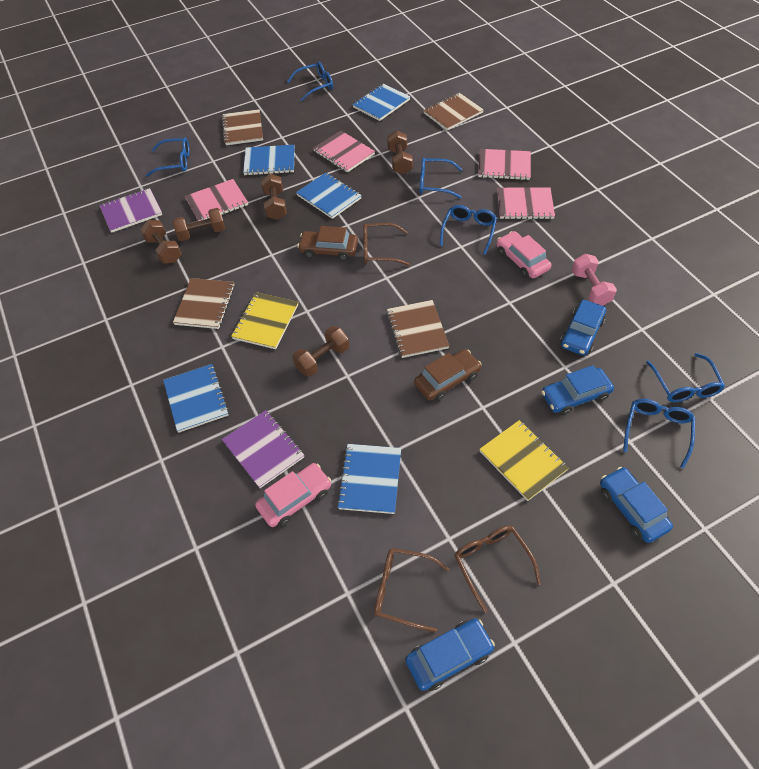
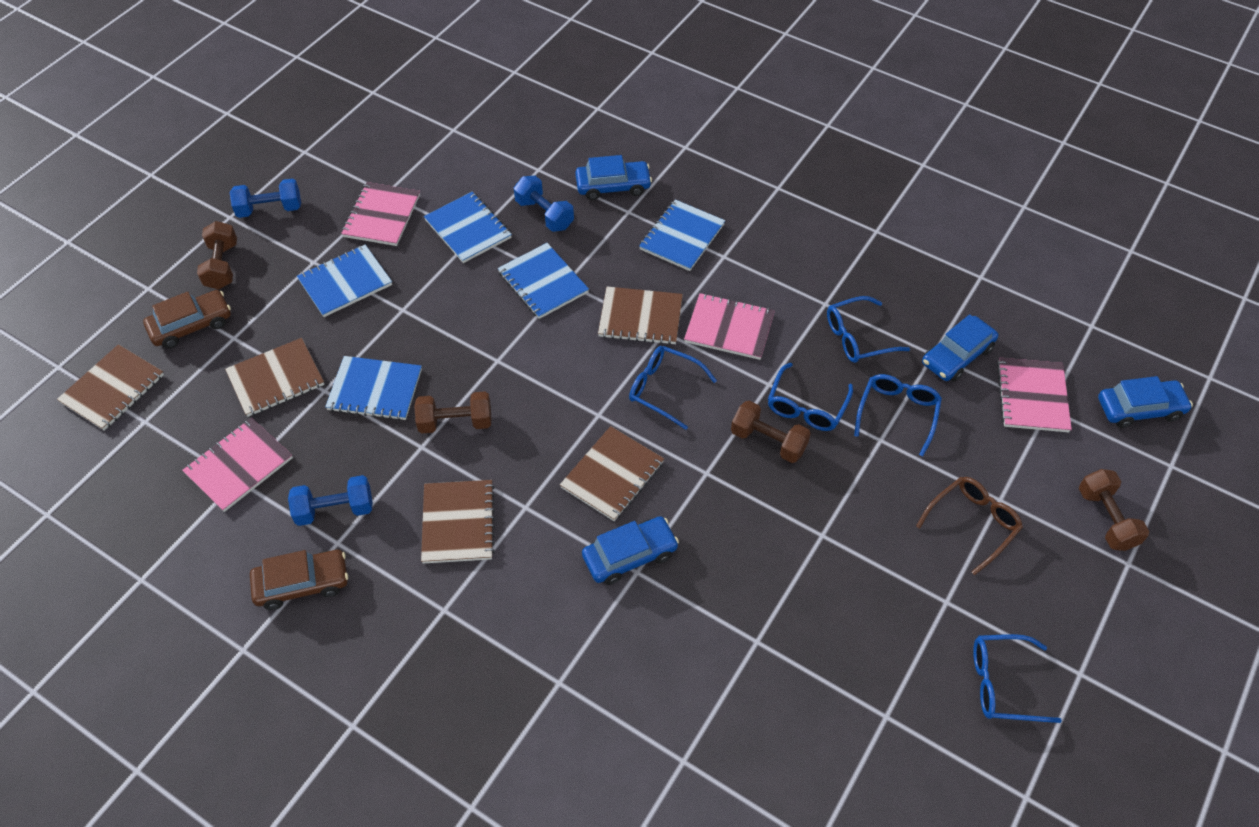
blue dumbbell: none = 0 -> [230,179,301,218] [288,475,373,526] [514,176,574,232] = 3
blue glasses: [146,137,190,177] [287,62,333,102] [420,158,463,198] [440,205,497,255] [623,399,695,468] [646,353,725,402] = 6 -> [629,346,717,430] [768,363,853,431] [827,296,910,363] [854,374,942,456] [973,634,1062,723] = 5
brown dumbbell: [140,220,182,263] [172,208,225,241] [261,174,287,220] [292,326,349,377] [387,131,413,174] = 5 -> [197,221,237,289] [414,391,491,434] [731,401,811,463] [1079,469,1149,551] = 4
brown glasses: [363,223,410,266] [374,548,449,632] [454,525,541,613] = 3 -> [916,477,1023,575] = 1
brown notebook: [173,278,235,329] [222,109,263,145] [387,300,449,358] [423,93,484,130] = 4 -> [57,344,164,431] [225,338,324,417] [421,480,495,563] [560,426,664,521] [598,286,683,345] = 5
pink car: [255,463,331,527] [497,231,551,278] = 2 -> none = 0
pink dumbbell: [572,254,617,306] = 1 -> none = 0
purple notebook: [99,188,162,233] [222,410,304,488] = 2 -> none = 0
yellow notebook: [231,292,298,349] [479,420,569,501] = 2 -> none = 0

